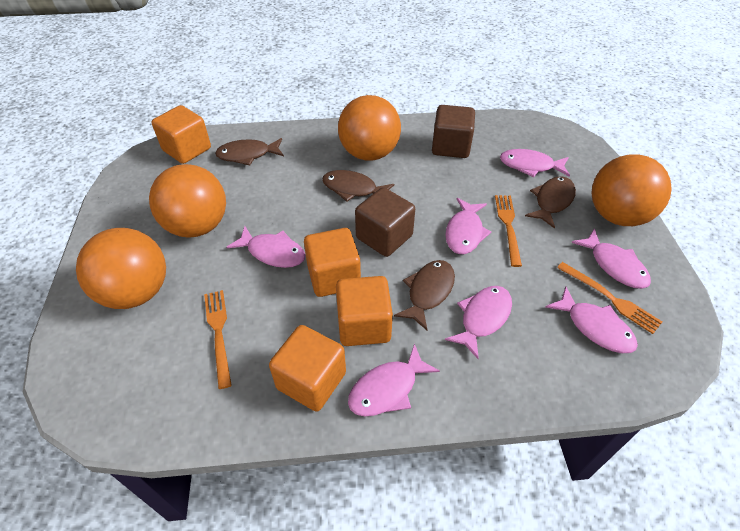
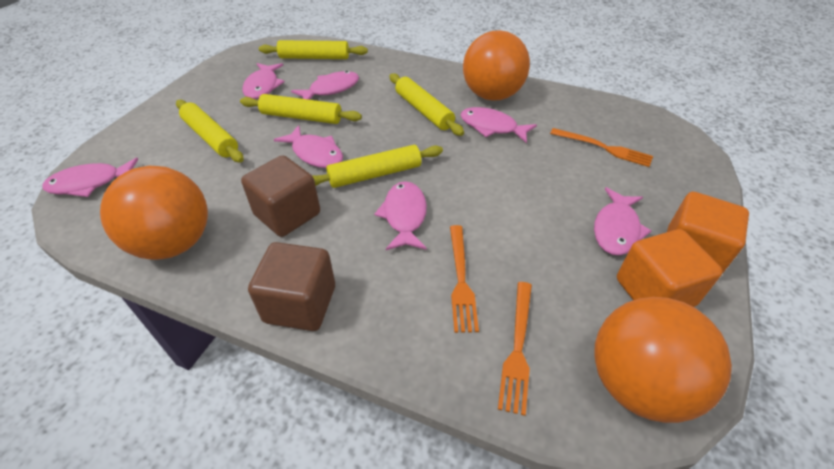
brown fish: [215,138,284,165] [322,170,394,201] [394,260,455,330] [525,176,576,229] = 4 -> none = 0
orange ball: [76,228,166,309] [149,164,226,238] [338,95,401,161] [591,154,672,226] = 4 -> [100,166,208,260] [463,30,530,101] [594,297,732,423] = 3
orange cube: [152,105,211,164] [269,325,346,412] [304,228,361,297] [336,276,393,346] = 4 -> [617,229,722,307] [667,192,749,274] = 2
yellow rolling pin: none = 0 -> [176,99,244,162] [240,94,362,124] [259,40,368,59] [312,145,443,188] [389,73,464,136] = 5

